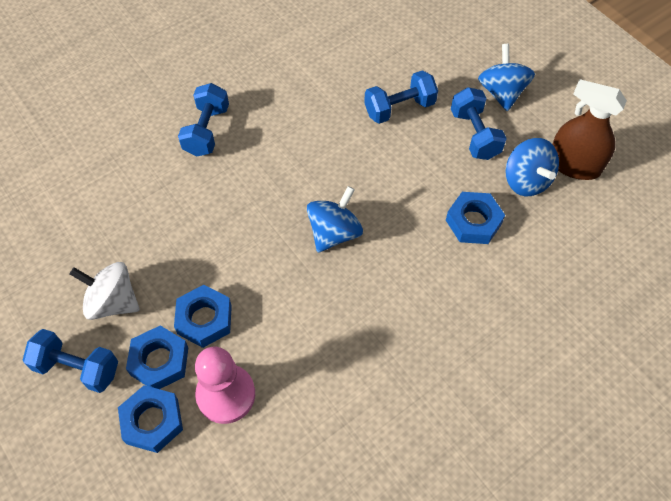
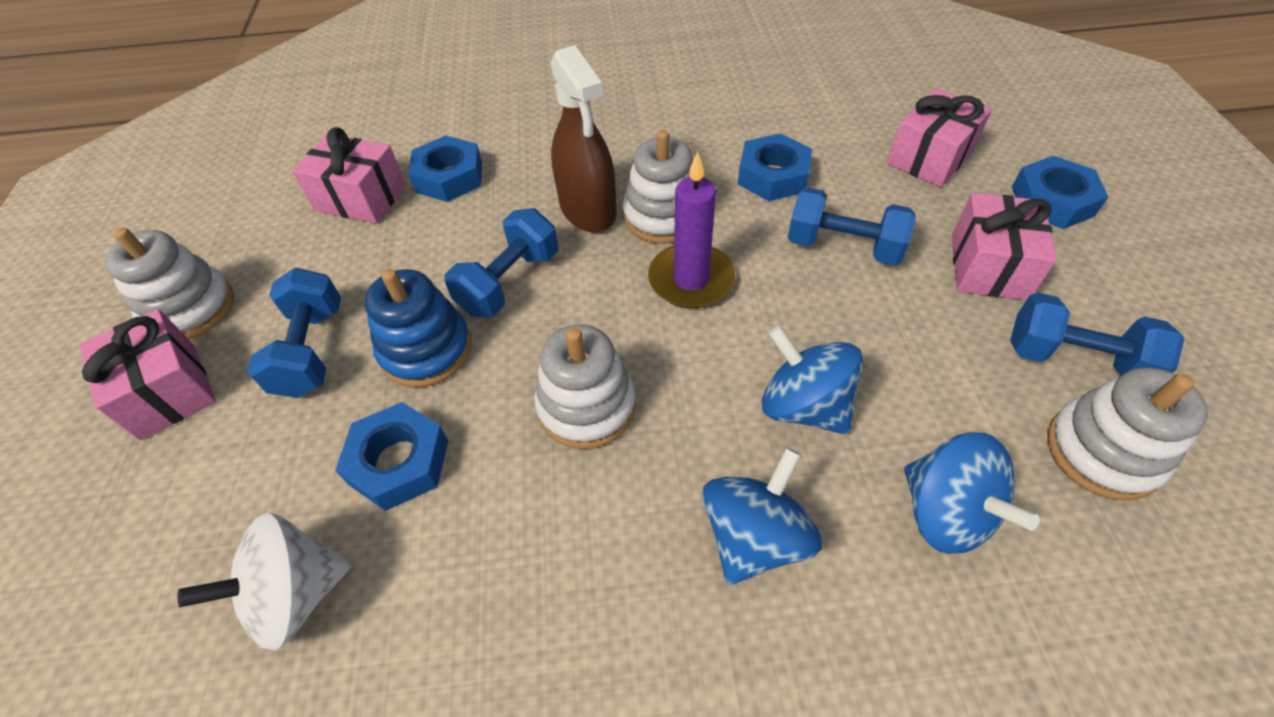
blue stacking toy: none = 0 -> [365,269,472,388] = 1
pink gift: none = 0 -> [79,309,216,440] [292,127,406,224] [887,88,992,187] [952,193,1057,300] = 4
pink pawn: [195,346,255,424] = 1 -> none = 0
purple candle: none = 0 -> [648,151,735,308] = 1
white stacking toy: none = 0 -> [105,227,234,340] [534,324,636,449] [623,130,693,244] [1047,367,1208,500] = 4

